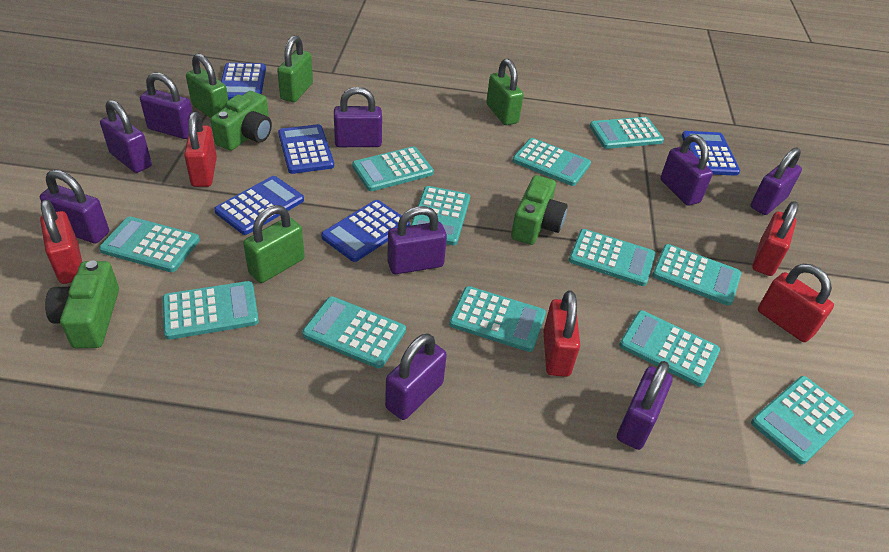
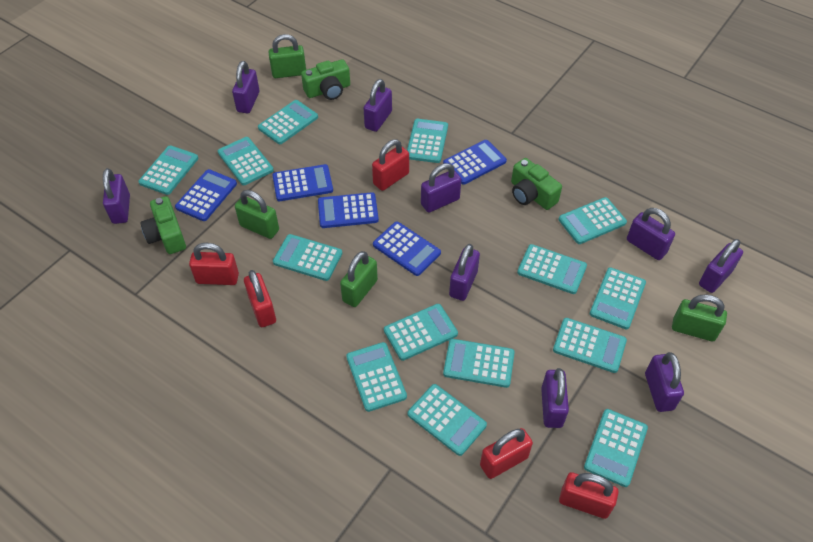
turquoise calculator: [99,216,200,272] [162,281,259,340] [302,296,406,369] [352,147,434,191] [410,186,470,245] [449,286,546,352] [512,138,591,186] [569,229,656,286] [590,117,664,149] [619,310,720,387] [652,244,741,306] [751,376,853,465] = 12 -> [138,145,198,195] [218,137,274,185] [258,100,318,144] [273,234,343,281] [346,342,407,412] [384,304,458,361] [407,119,448,163] [408,384,487,456] [443,339,515,388] [517,244,587,294] [553,318,627,373] [559,197,627,244] [584,409,648,487] [590,267,646,329] = 14

